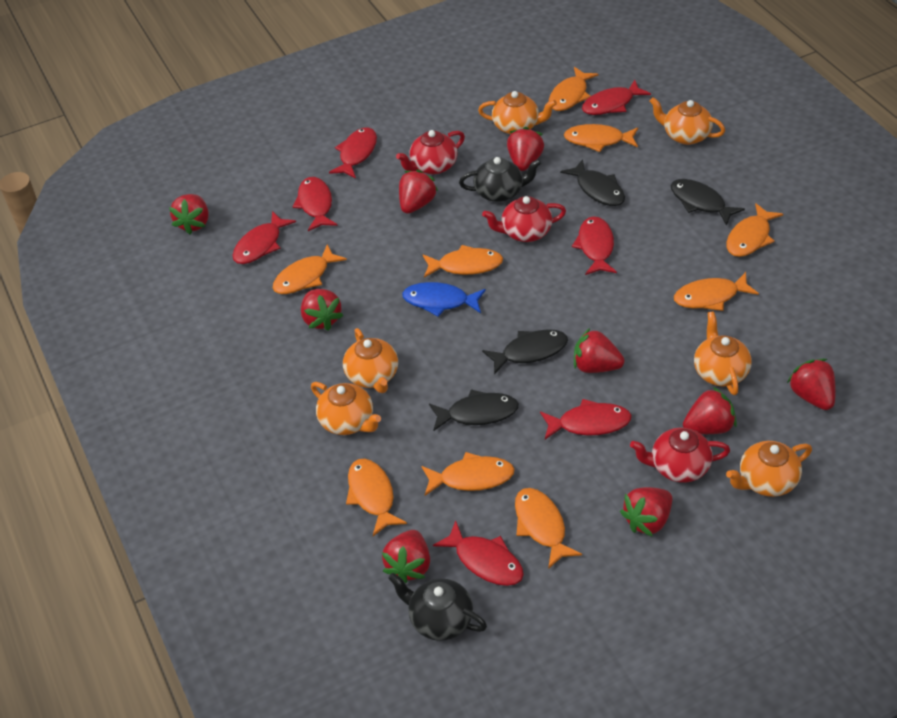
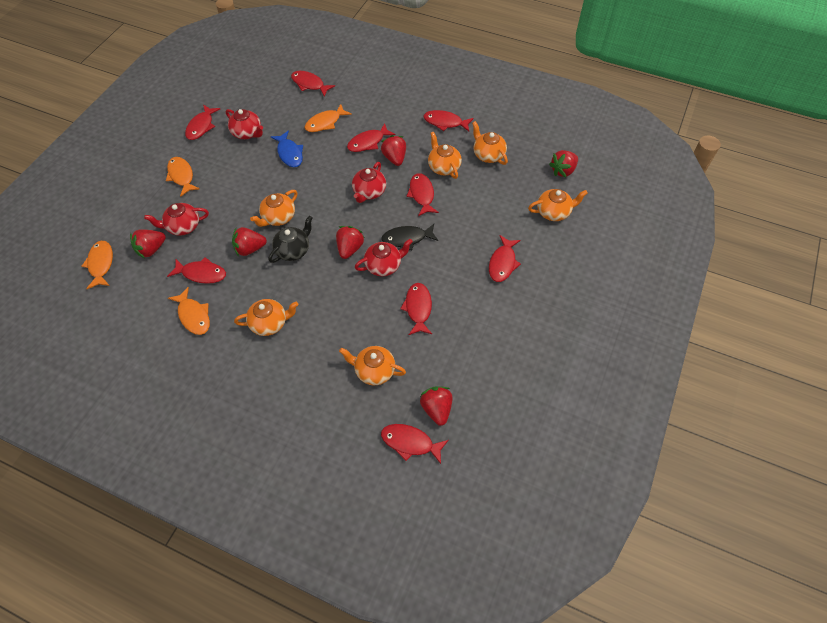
black fish: [429,389,519,431] [482,329,568,375] [560,159,625,206] [671,179,745,226] = 4 -> [381,224,438,250] = 1
black teapot: [388,573,487,641] [459,157,541,202] = 2 -> [268,216,313,263] = 1
orange fish: [273,244,347,294] [346,458,407,536] [421,452,515,496] [423,245,503,278] [515,488,582,569] [549,67,599,111] [564,124,638,152] [674,272,759,311] [726,203,783,257] = 9 -> [82,241,113,289] [166,157,200,197] [168,287,210,335] [304,104,352,132] = 4
red fish: [232,211,296,264] [293,177,337,231] [329,127,377,178] [433,521,524,586] [540,399,632,439] [572,216,617,275] [582,80,651,115] = 7 -> [167,257,226,284] [185,105,220,140] [291,71,335,97] [347,123,396,152] [381,424,449,464] [400,283,432,335] [406,173,439,216] [423,110,474,132] [489,235,521,282] = 9
red strawberry: [169,194,208,234] [301,289,344,331] [382,530,430,583] [399,170,438,214] [507,127,544,171] [574,328,625,373] [620,487,672,537] [683,387,737,434] [787,359,836,410] = 9 -> [130,229,166,258] [232,227,267,256] [336,226,365,259] [381,135,406,166] [420,386,453,426] [549,150,578,177] = 6
red teapot: [396,130,465,175] [482,196,566,242] [630,428,730,483] = 3 -> [144,203,209,236] [226,109,263,139] [352,162,386,203] [355,239,413,276] = 4

